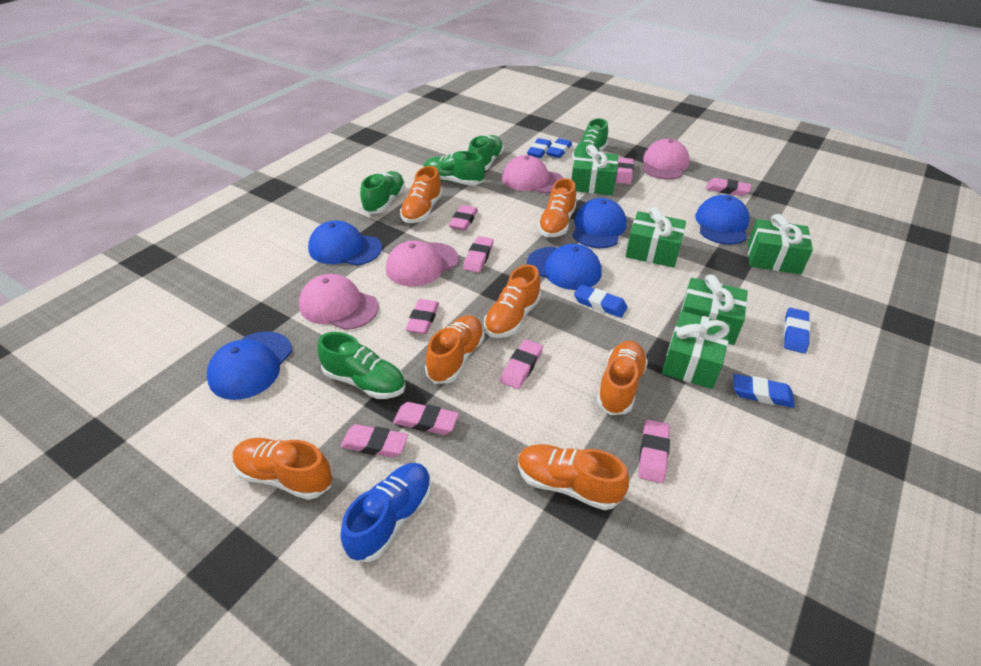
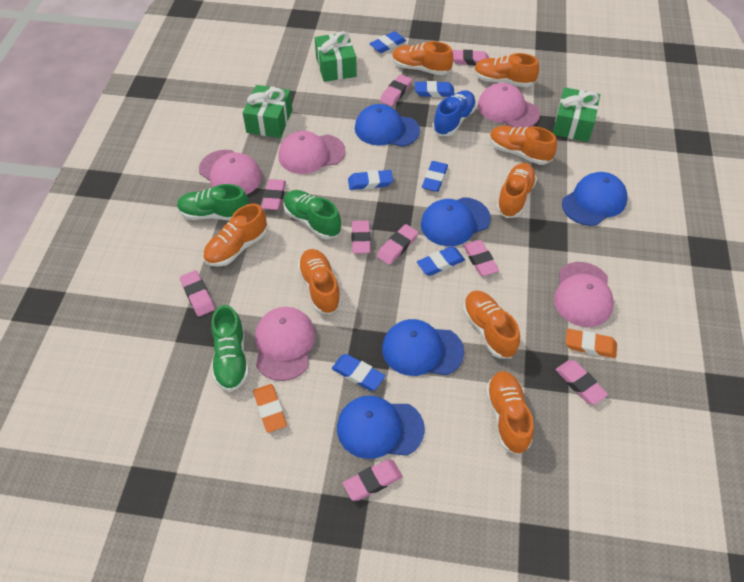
blue eraser: [527,138,552,158] [546,138,572,158] [574,284,628,318] [733,374,795,408] [784,308,810,353] = 5 -> [332,354,385,391] [348,170,393,190] [369,31,406,53] [415,81,455,97] [417,246,465,276] [422,161,448,192] = 6
green gift: [571,144,618,195] [625,207,686,268] [662,311,731,389] [681,274,748,345] [748,214,813,274] = 5 -> [243,85,292,138] [315,31,357,82] [553,87,600,142] = 3
green shoe: [317,332,406,399] [360,171,405,214] [424,151,485,186] [468,135,504,171] [572,118,608,161] = 5 -> [177,184,249,221] [211,305,249,392] [283,190,342,239] = 3
orange eraser: none = 0 -> [253,384,287,433] [566,329,617,358] = 2
orange shoe: [233,438,332,500] [400,166,443,223] [425,315,484,384] [484,264,541,338] [518,444,629,510] [537,178,576,237] [597,341,648,415] = 7 -> [203,204,268,267] [297,249,342,314] [392,41,453,75] [463,290,520,358] [474,53,539,87] [486,371,534,455] [490,126,557,165] [496,163,537,218] = 8
pink cap: [299,274,379,330] [386,241,459,286] [502,155,563,194] [642,139,689,180] = 4 -> [199,150,262,195] [255,307,316,381] [278,131,346,174] [478,83,540,128] [554,262,614,327] = 5

